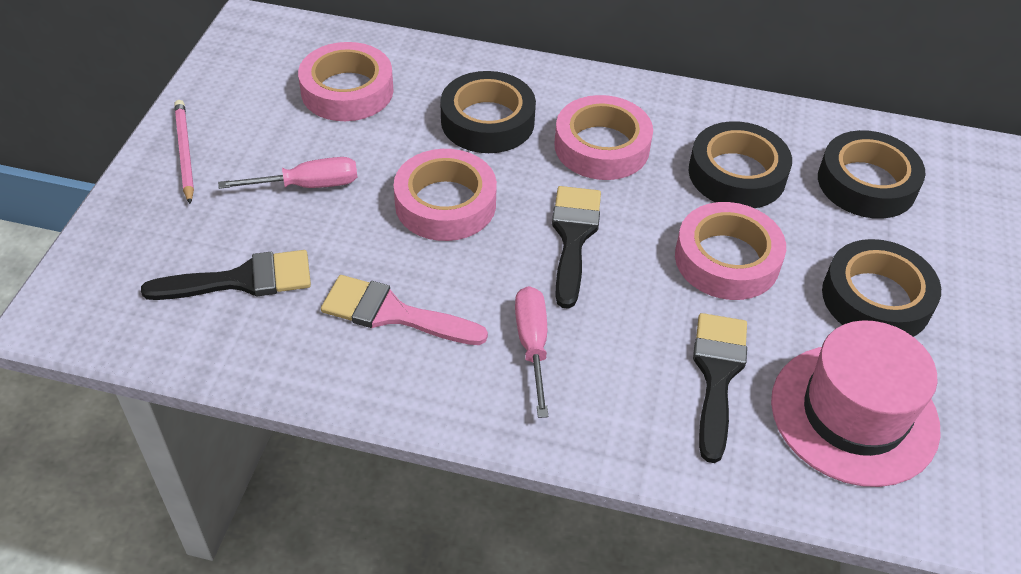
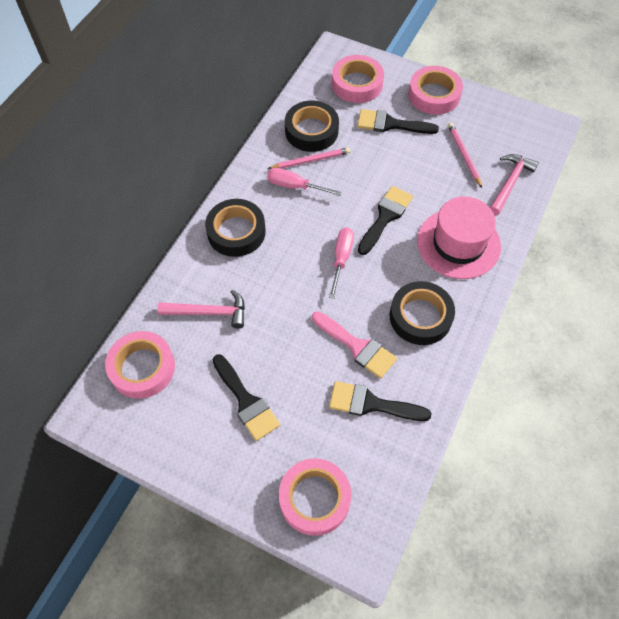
black brush: [141,250,311,300] [552,186,601,309] [693,313,747,463] = 3 -> [213,354,280,441] [329,381,432,421] [357,109,439,134] [358,186,413,255] = 4
black tape: [440,71,536,153] [689,121,792,208] [818,130,926,219] [822,239,941,337] = 4 -> [205,199,266,257] [285,101,339,152] [390,281,455,345] = 3
pink hammer: none = 0 -> [157,290,245,329] [490,154,539,215] = 2
pink pencil: [174,100,194,204] = 1 -> [267,148,350,169] [448,123,482,188] = 2

